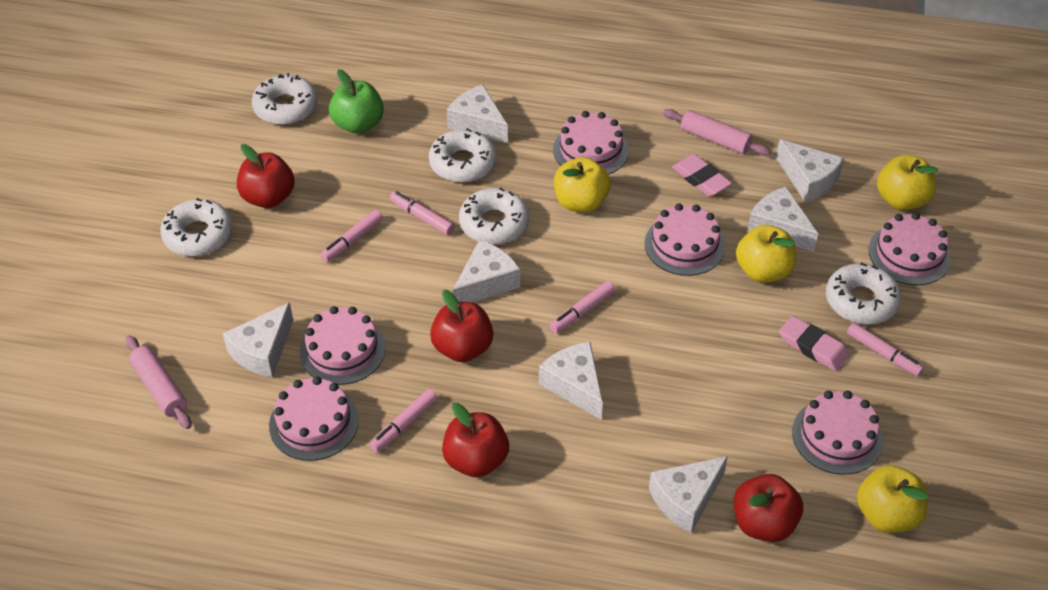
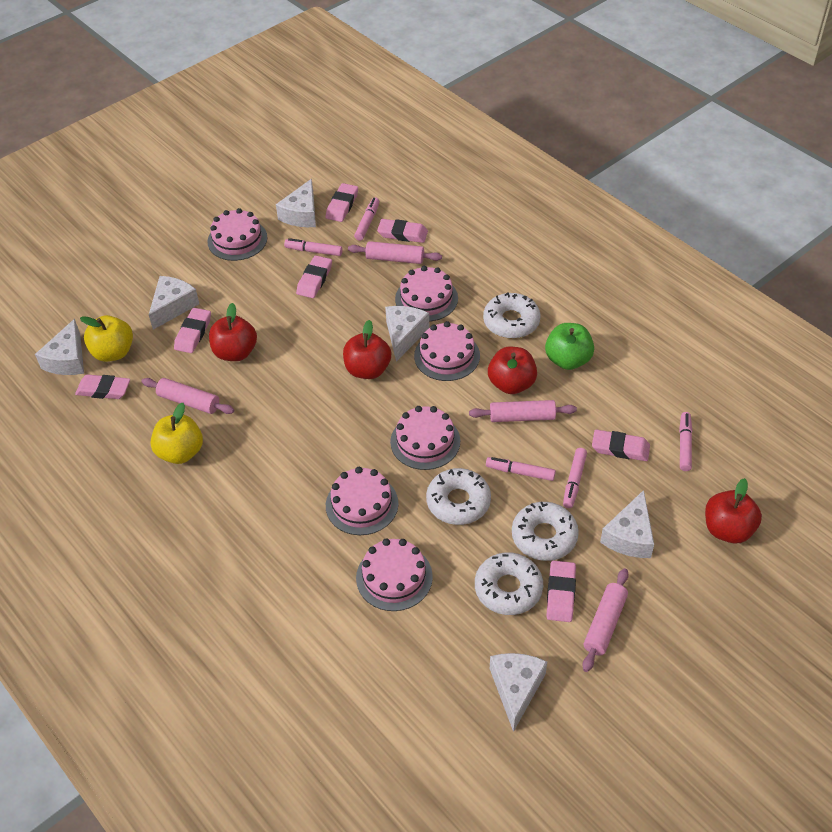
pink eraser: [672,154,732,196] [779,316,849,371] = 2 -> [75,374,130,399] [174,308,211,353] [296,255,332,298] [325,183,358,222] [377,219,428,243] [546,560,576,622] [592,429,650,461] = 7
pink rolling pin: [126,335,192,429] [663,109,771,156] = 2 -> [142,378,234,414] [348,241,442,264] [469,400,577,422] [582,568,629,672] = 4
white cheese: [223,302,293,378] [447,84,508,143] [453,239,520,302] [539,342,603,420] [649,456,728,533] [747,187,818,252] [776,139,844,202] = 7 -> [35,319,84,375] [149,276,199,330] [276,179,316,227] [385,306,430,362] [490,653,547,732] [600,490,654,558] = 6
white donut: [160,198,233,256] [252,73,318,125] [429,128,496,183] [459,187,529,245] [826,262,901,325] = 5 -> [426,468,491,525] [475,552,543,615] [483,292,541,339] [512,502,579,561] = 4
yellow apple: [554,157,611,213] [736,225,796,283] [857,465,929,533] [877,155,938,210] = 4 -> [80,315,133,362] [151,403,203,464] = 2

